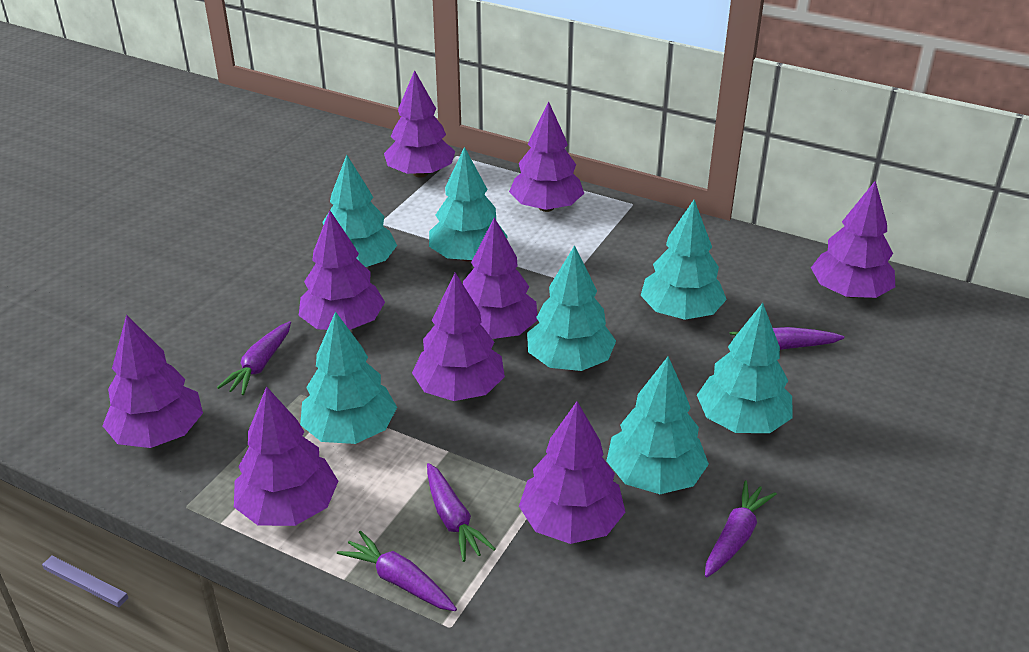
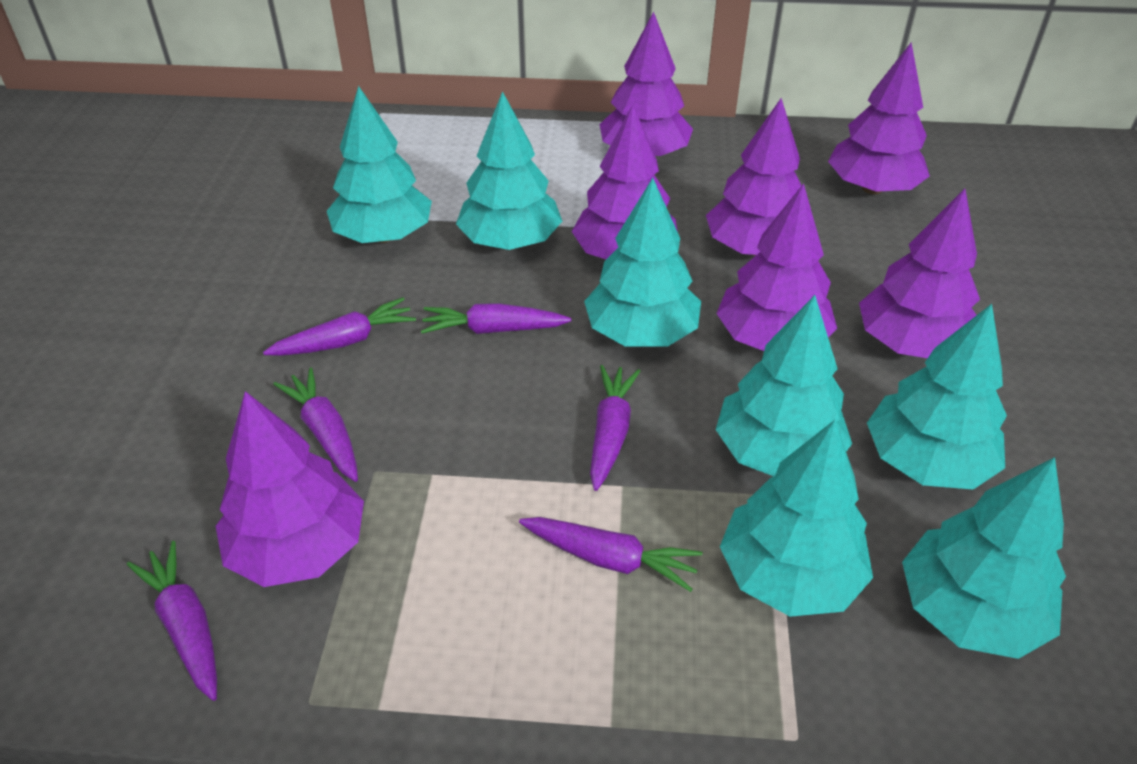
purple carrot: [217,321,291,395] [337,530,457,611] [427,463,496,562] [705,480,777,577] [730,327,844,350] = 5 -> [127,541,217,701] [263,297,416,356] [273,368,358,482] [421,303,571,334] [519,517,703,592] [590,365,640,491] = 6
purple tree: [102,315,203,448] [234,386,338,526] [299,210,385,330] [384,70,455,178] [412,273,505,401] [463,217,538,339] [509,101,584,212] [519,401,625,544] [811,180,895,298] = 9 -> [216,391,364,587] [572,104,678,259] [599,11,693,156] [706,98,802,256] [716,183,837,351] [828,42,930,194] [859,188,980,358] = 7

